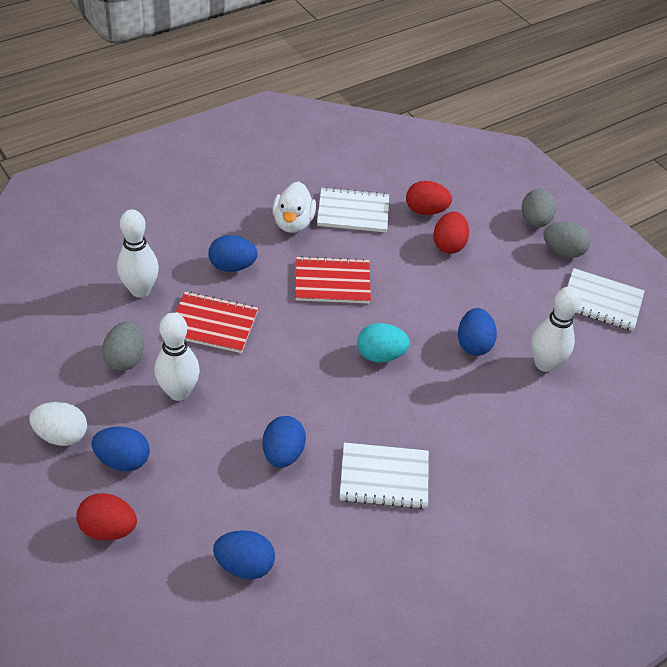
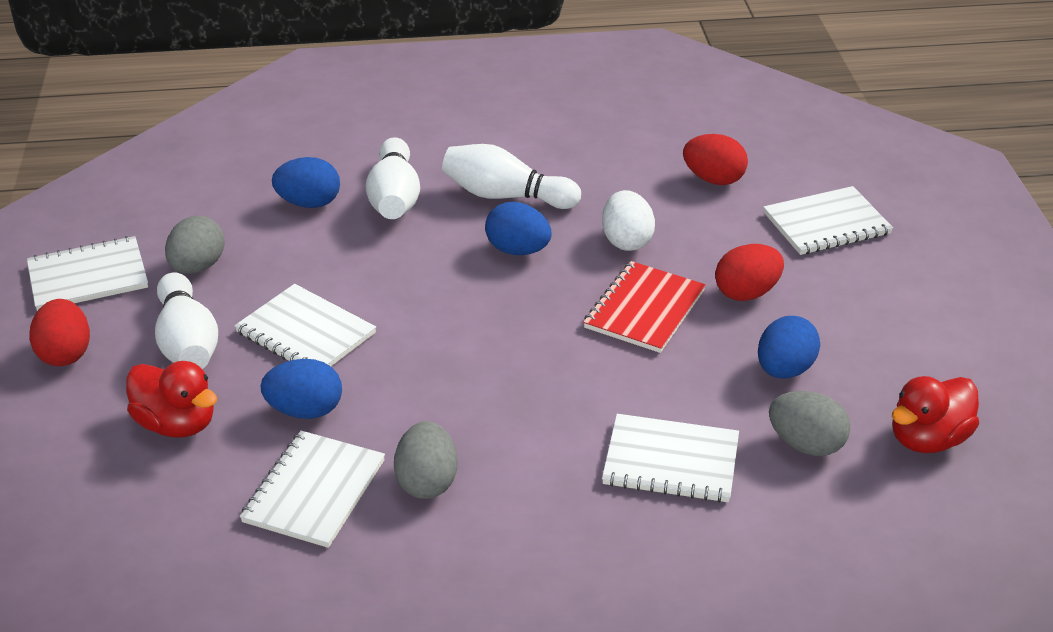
blue egg: [91,426,150,471] [208,235,258,272] [213,530,275,579] [263,416,306,468] [458,308,497,356] = 5 -> [261,359,342,419] [272,157,340,208] [485,202,552,255] [758,316,820,378] = 4
red duck: none = 0 -> [126,361,217,438] [892,376,979,453] = 2
red notebook: [175,292,258,353] [295,256,371,304] = 2 -> [583,261,706,353] = 1
turquoise egg: [357,323,410,362] = 1 -> none = 0
white duck: [272,181,316,233] = 1 -> none = 0
white notebook: [317,187,389,232] [340,442,429,509] [567,268,644,331] = 3 -> [27,236,148,311] [234,284,376,366] [240,431,385,548] [602,414,739,503] [763,186,893,255] = 5

